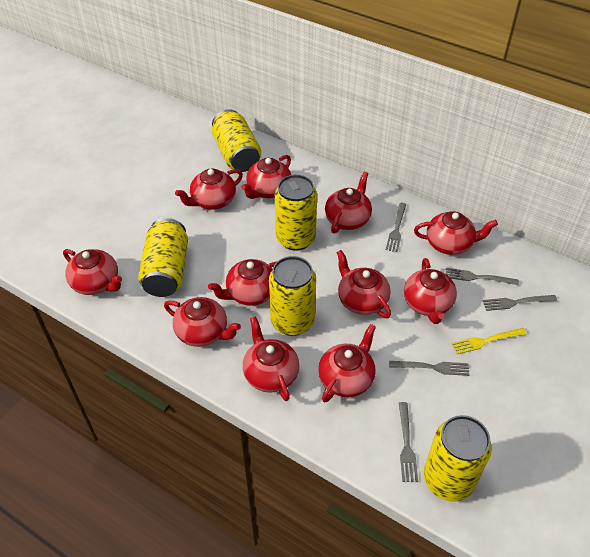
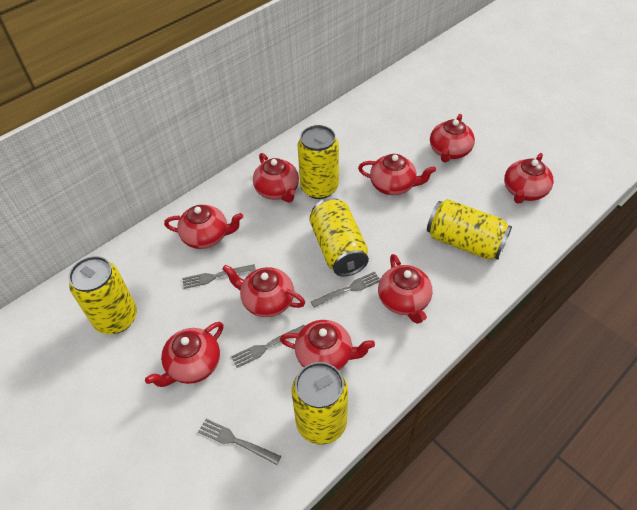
grey fork: [386,203,406,252] [389,361,470,376] [399,402,418,482] [446,268,519,285] [483,295,557,311] = 5 -> [182,264,256,289] [198,419,281,465] [231,325,305,368] [311,271,380,308] = 4
red teapot: [63,249,122,295] [164,297,241,347] [175,169,243,210] [208,259,277,306] [241,155,291,199] [243,316,299,401] [318,324,376,402] [325,172,372,234] [336,250,391,318] [404,258,457,324] [414,211,498,255] = 11 -> [145,322,223,387] [164,205,243,249] [222,265,305,317] [253,153,299,202] [280,320,375,370] [358,154,436,195] [378,254,432,324] [430,114,475,163] [504,153,554,204] = 9
yellow fork: [452,328,527,354] = 1 -> none = 0

